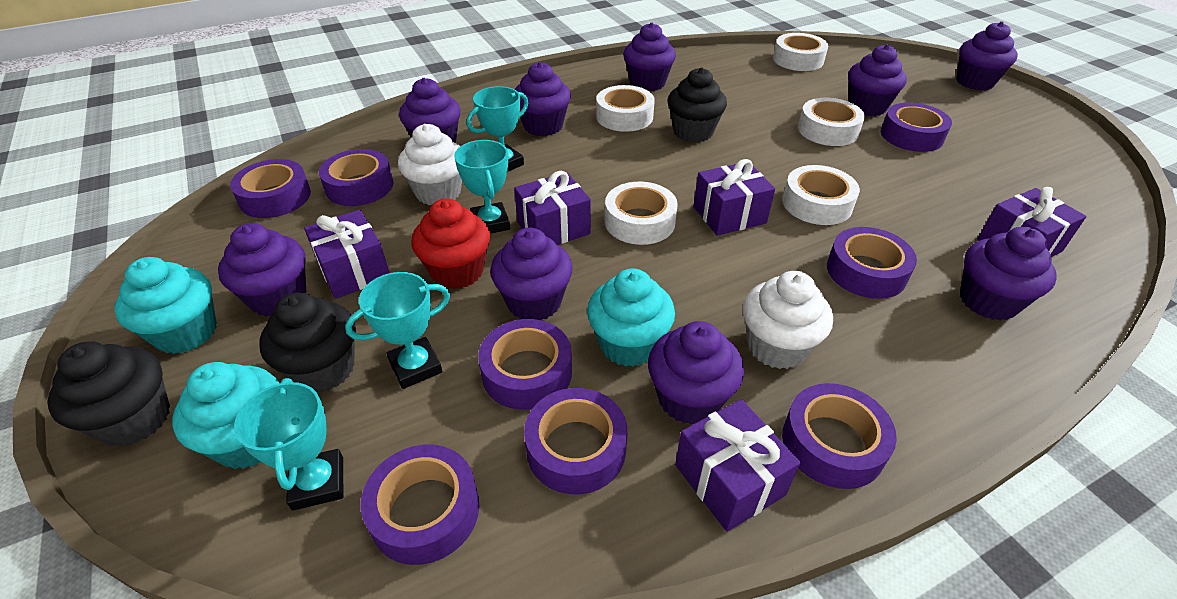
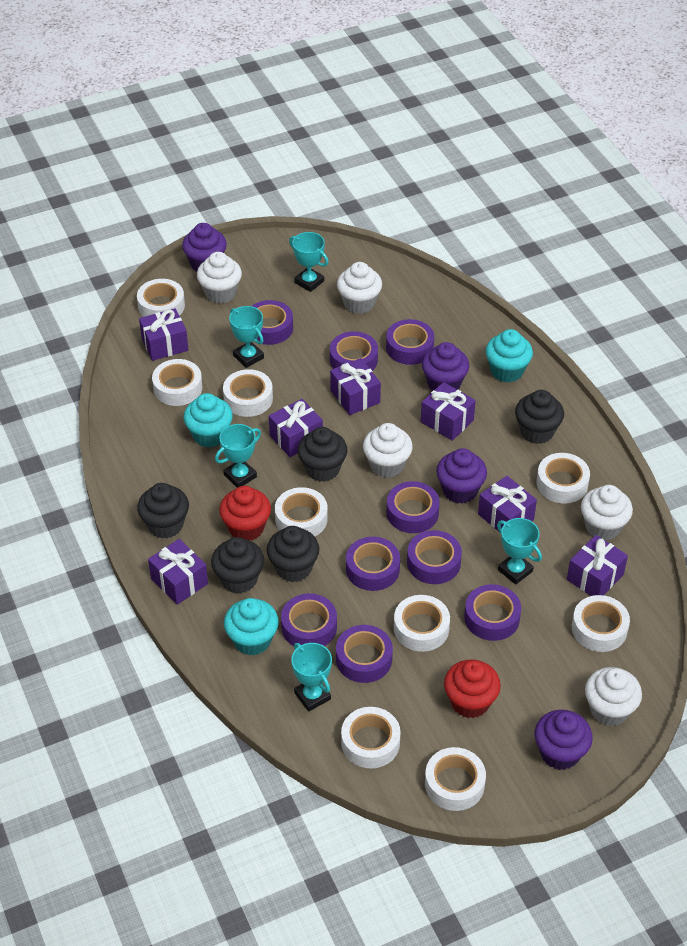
black cupcake: [47,341,170,447] [259,292,356,393] [668,67,727,143] = 3 -> [137,483,189,539] [211,537,264,594] [267,526,319,582] [297,427,347,482] [515,390,564,444] = 5
purple cupcake: [218,223,306,317] [399,78,461,143] [490,228,573,320] [515,62,571,136] [623,22,676,92] [648,321,744,425] [848,44,907,116] [956,21,1018,90] [960,227,1057,321] = 9 -> [182,223,227,272] [422,342,469,391] [436,448,487,504] [535,710,593,770] = 4
purple gift: [304,210,389,299] [514,171,591,245] [675,399,800,532] [693,159,775,236] [978,187,1087,257] = 5 -> [139,308,188,361] [148,539,208,605] [269,399,323,457] [330,358,381,415] [421,382,476,441] [478,476,537,531] [567,535,628,596] = 7
purple tape: [230,159,311,218] [319,149,394,206] [361,444,479,565] [478,319,572,410] [524,388,627,494] [782,383,897,489] [827,227,917,299] [881,103,952,152] = 8 -> [252,300,293,345] [281,593,337,646] [330,331,378,371] [336,625,393,683] [346,537,400,591] [386,319,434,365] [387,481,440,533] [407,530,462,584] [464,584,521,641] = 9
red cupcake: [412,198,490,289] = 1 -> [219,486,271,540] [444,659,501,718] = 2
turquoise trophy: [234,378,343,511] [345,272,450,389] [454,140,510,234] [467,86,528,172] = 4 -> [215,424,261,488] [229,306,264,368] [289,232,329,292] [291,643,332,712] [497,518,542,585] = 5
white cupcake: [398,124,462,205] [743,271,833,369] = 2 -> [197,252,242,304] [337,262,382,314] [363,423,413,478] [581,485,633,541] [585,667,642,726] = 5
white tape: [596,85,655,132] [605,182,678,245] [773,33,828,71] [782,165,860,225] [798,98,865,146] = 5 -> [137,279,185,317] [152,359,202,406] [223,369,273,417] [275,487,328,536] [341,707,401,769] [394,595,450,652] [425,747,486,811] [536,453,590,504] [572,595,630,652] = 9

